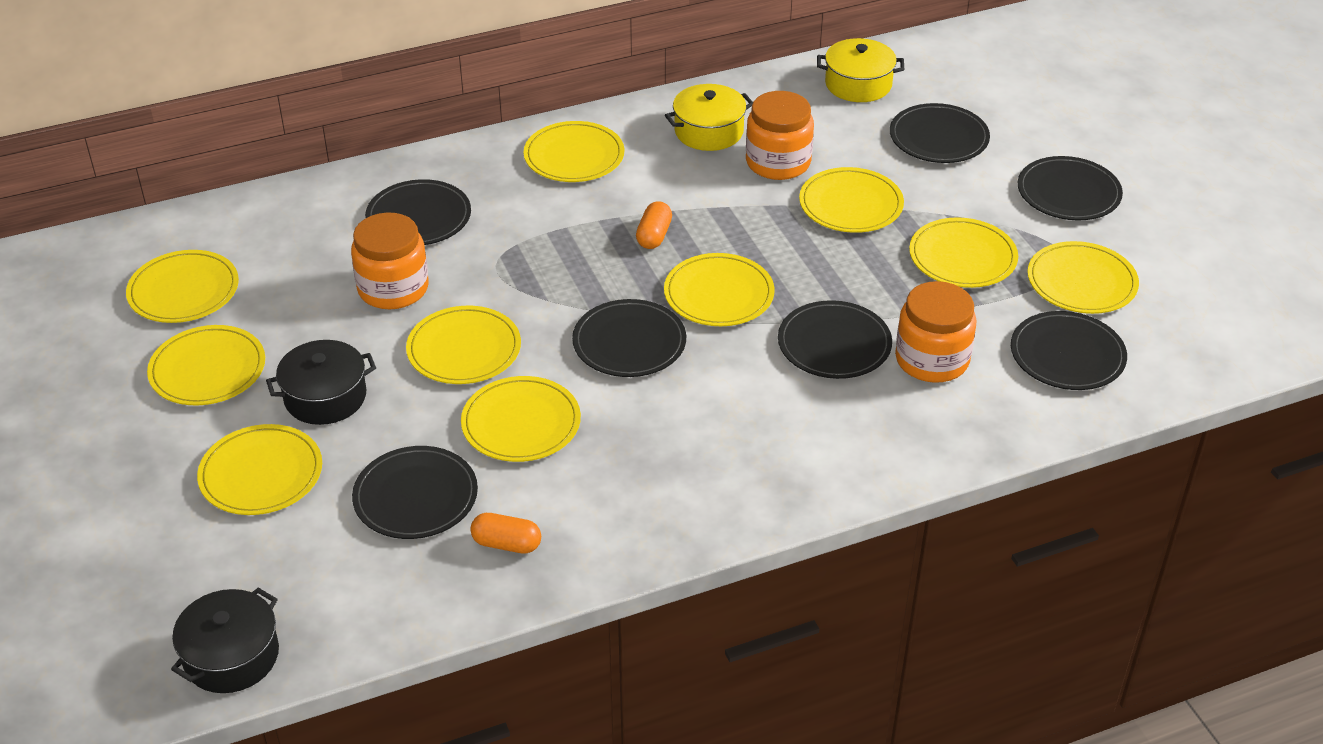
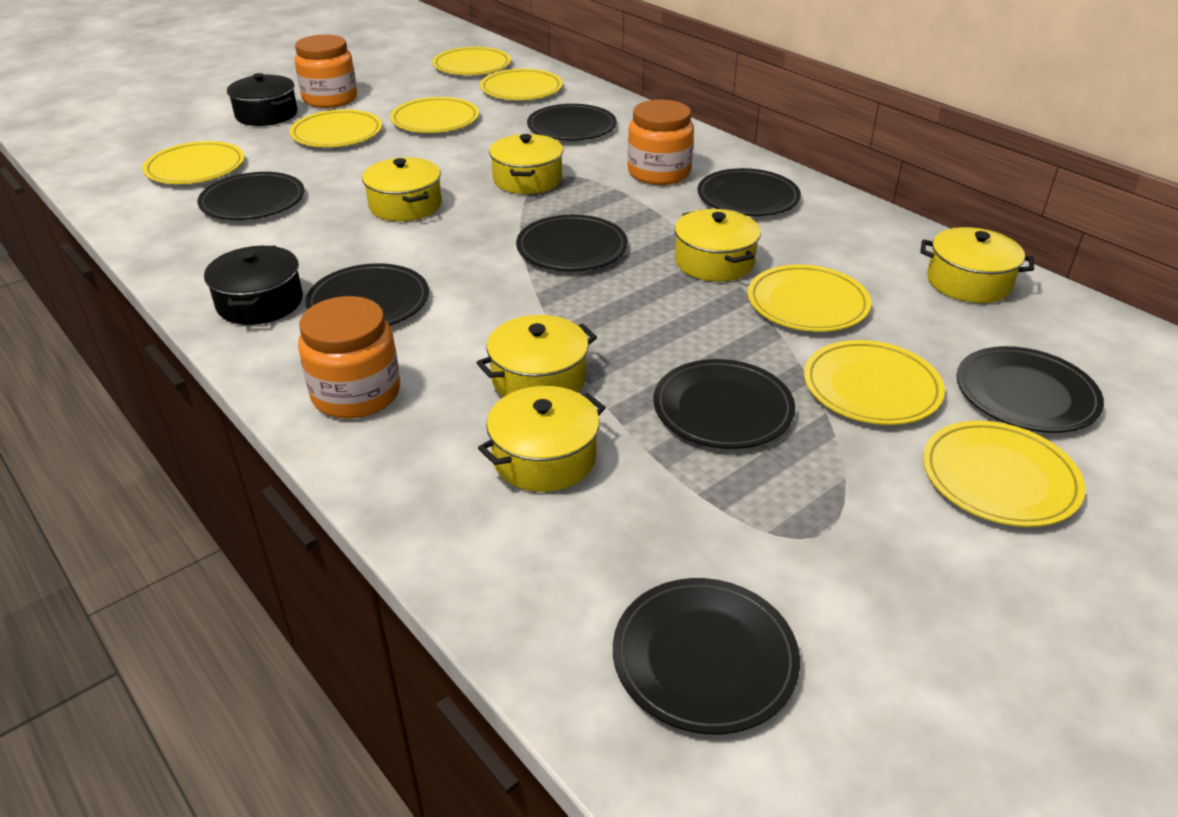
black plate: [352,446,478,539] [365,179,471,245] [572,299,686,377] [778,300,892,379] [890,103,990,163] [1011,311,1127,390] [1018,156,1123,220] = 7 -> [197,172,305,220] [305,263,429,325] [516,215,628,271] [527,104,617,141] [613,578,800,734] [654,359,795,449] [698,168,801,216] [957,346,1104,433] = 8
orange capsule: [470,513,541,554] [636,201,672,249] = 2 -> none = 0
yellow plate: [126,250,239,323] [147,325,265,406] [197,424,322,515] [406,306,521,384] [461,376,581,462] [523,121,624,182] [664,253,775,326] [799,167,904,233] [909,217,1018,288] [1027,241,1139,314] = 10 -> [143,141,245,184] [289,110,382,147] [390,97,479,133] [432,47,511,75] [480,69,563,100] [748,265,871,332] [804,340,945,425] [923,421,1085,527] = 8
yellow pot: [665,84,753,151] [817,38,904,102] = 2 -> [362,157,442,221] [477,315,597,397] [478,386,606,492] [489,134,563,194] [675,209,761,282] [920,227,1034,303] = 6

